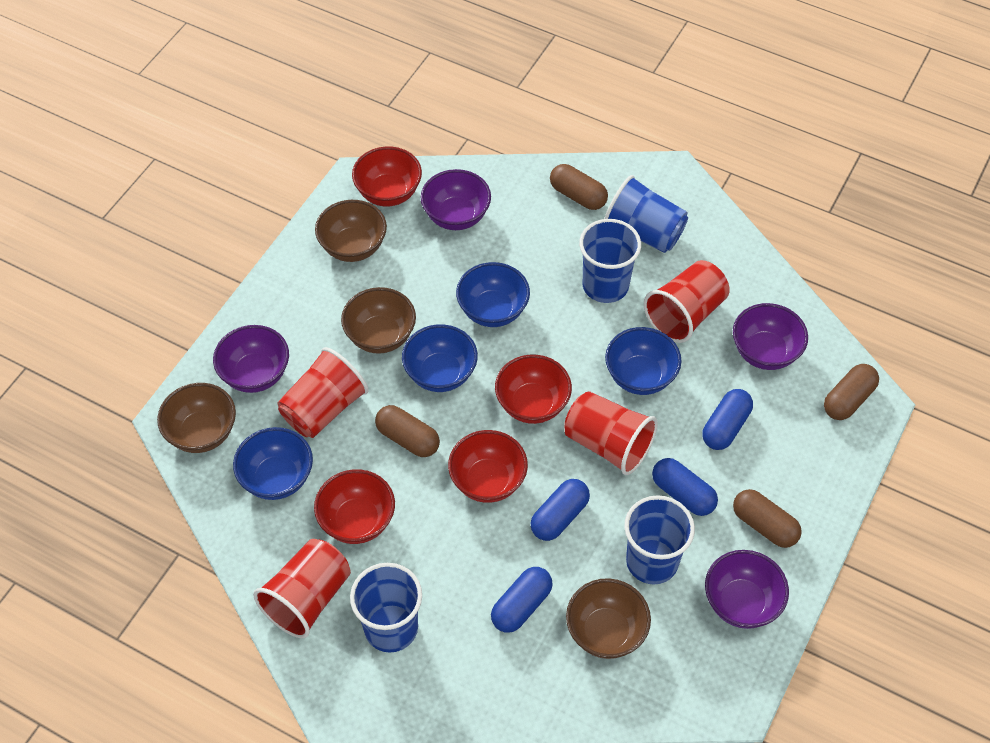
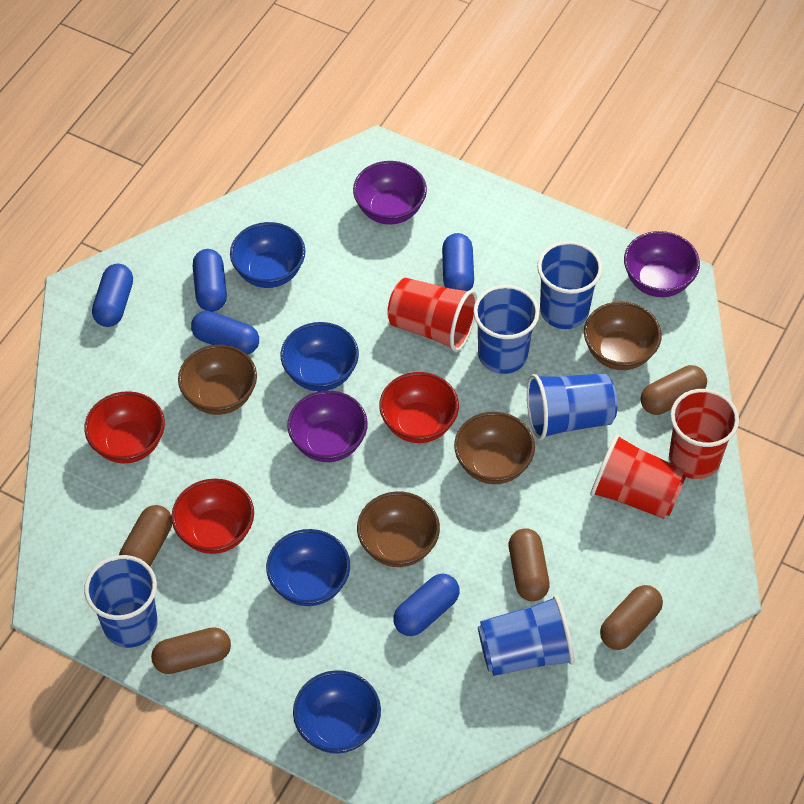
blue capsule: [491,567,553,633] [531,479,590,541] [652,458,718,516] [702,389,753,450] = 4 -> [92,264,133,327] [191,311,259,355] [193,249,227,312] [393,574,460,636] [442,233,474,291] = 5
blue cup: [350,563,422,653] [579,219,641,303] [604,175,688,253] [624,495,695,584] = 4 -> [84,555,158,648] [473,285,539,374] [478,595,575,676] [527,373,617,440] [537,241,602,329] = 5
brown capsule: [375,405,440,457] [550,164,608,210] [733,489,802,548] [824,364,879,420] = 4 -> [119,505,172,566] [151,627,231,674] [509,528,550,601] [600,585,663,650] [640,365,707,415] = 5
purple bowl: [213,325,289,393] [421,169,491,230] [705,550,789,629] [733,303,808,370] = 4 -> [287,390,368,462] [353,161,427,225] [624,231,700,297] = 3
red bowl: [314,469,395,544] [352,147,422,206] [448,430,528,503] [495,355,572,424] = 4 -> [84,391,165,463] [172,479,254,554] [379,372,459,443] = 3
red cup: [253,539,351,638] [277,347,369,438] [564,391,658,475] [644,260,730,343] = 4 -> [387,278,477,352] [590,434,686,519] [669,389,739,479] = 3

